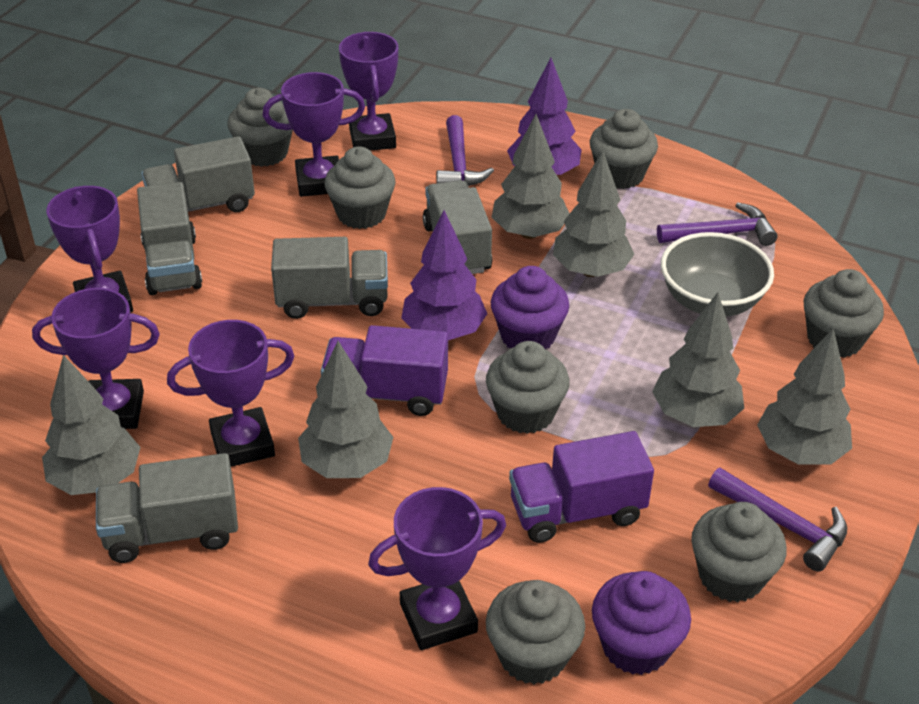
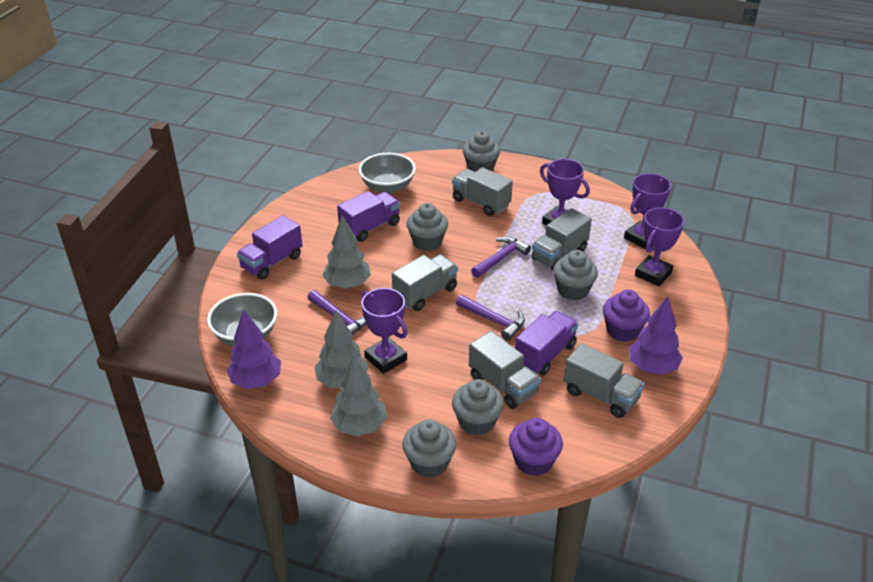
grey bowl: [661,232,774,316] = 1 -> [207,293,277,346] [359,153,416,194] = 2
grey cupcake: [228,88,293,167] [324,147,396,229] [486,341,569,434] [486,580,585,684] [590,109,658,189] [691,502,787,602] [804,269,884,358] = 7 -> [402,419,457,478] [407,203,448,251] [452,379,504,436] [463,131,500,172] [553,250,598,301] = 5
grey tree: [42,355,140,495] [298,341,394,478] [492,114,570,239] [553,151,634,277] [652,292,744,427] [757,328,852,464] = 6 -> [314,310,369,388] [322,215,371,289] [330,355,387,436] = 3
purple trophy: [32,288,160,429] [46,186,133,312] [167,320,295,467] [263,72,365,197] [339,32,398,151] [368,487,506,650] = 6 -> [361,288,407,374] [540,159,590,226] [624,173,671,249] [635,207,684,286] = 4
purple truck: [321,325,448,416] [509,431,654,543] = 2 -> [237,215,303,280] [337,191,400,242] [515,311,579,376] = 3

